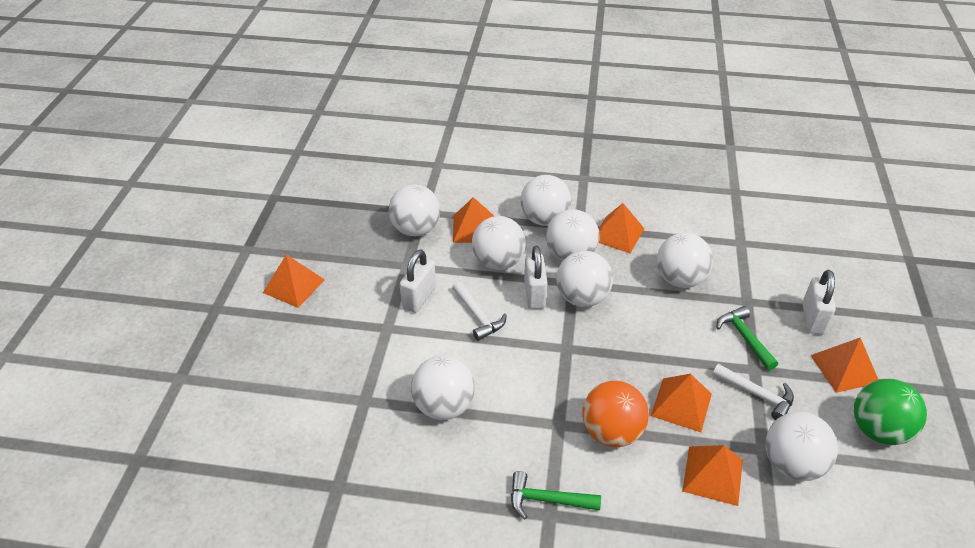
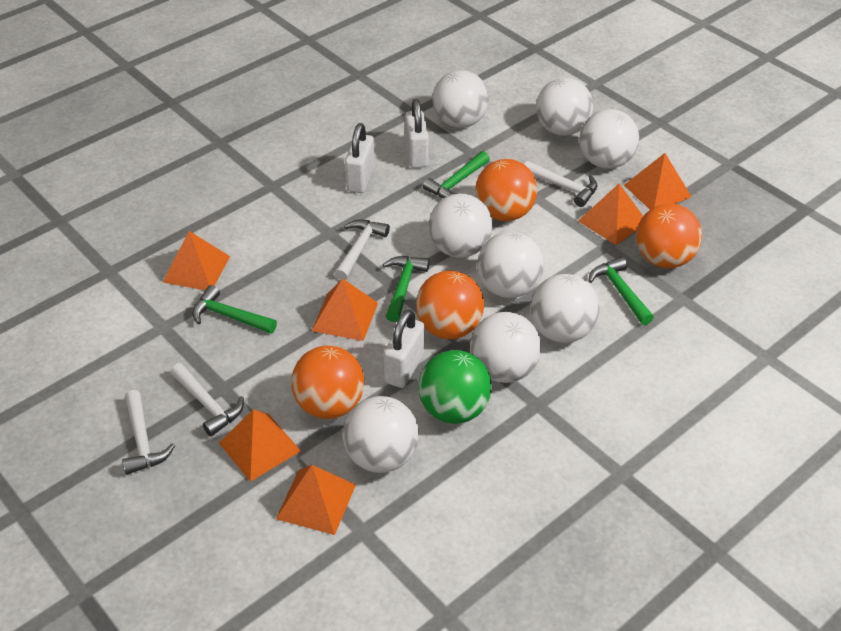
green hammer: [511,471,601,519] [716,306,778,371] = 2 -> [192,285,277,334] [382,256,430,322] [423,151,490,199] [588,257,654,325] = 4
orange ball: [582,381,649,447] = 1 -> [291,346,364,419] [416,271,484,339] [475,159,537,221] [636,203,702,268] = 4
white hammer: [452,281,507,341] [712,364,794,420] = 2 -> [122,390,175,475] [170,363,244,437] [334,219,390,280] [524,161,597,207] = 4

